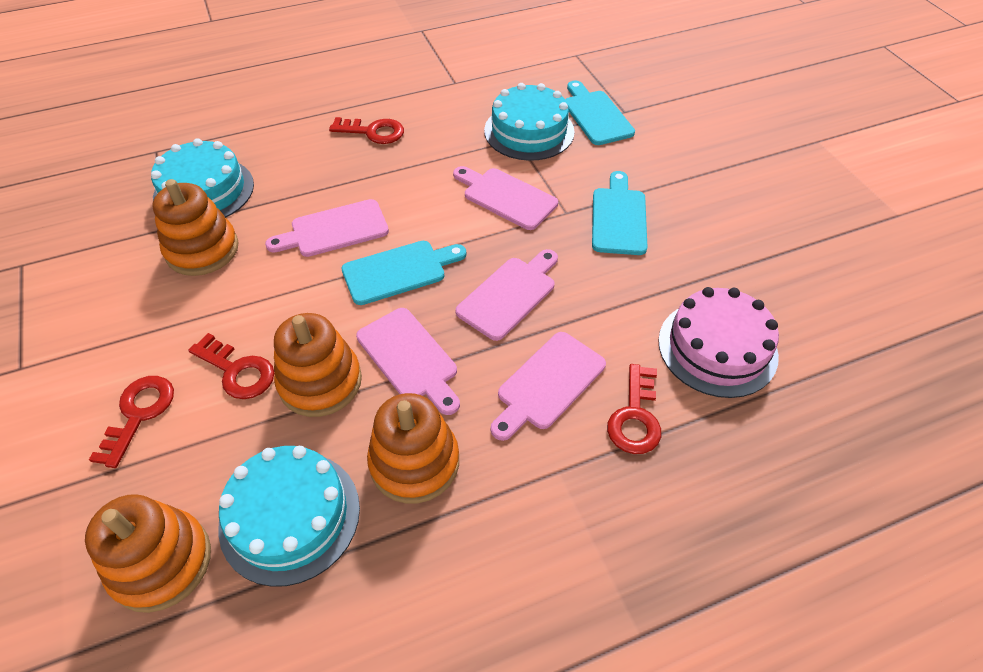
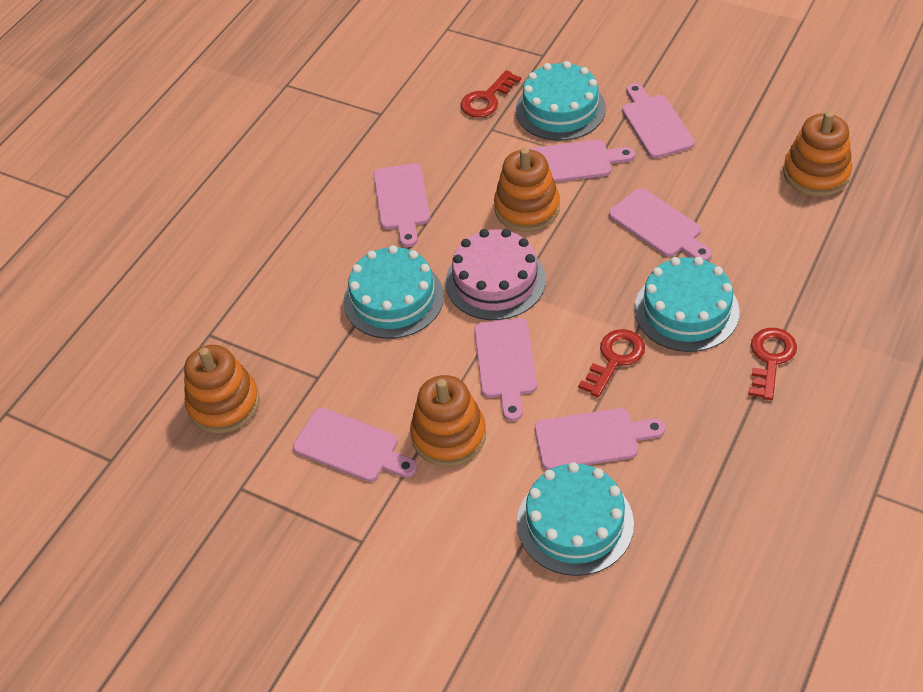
pink cutting board: [265,199,389,257] [356,308,460,415] [453,166,558,230] [455,249,558,341] [491,332,606,441] = 5 -> [293,408,417,482] [373,163,430,247] [474,318,537,421] [529,140,635,182] [535,408,665,470] [609,188,712,261] [622,83,695,158] = 7
red key: [89,376,174,468] [188,333,274,399] [329,117,404,144] [607,364,661,454] = 4 -> [461,70,521,118] [578,329,645,398] [748,328,797,400] = 3
turquoise cake: [151,138,254,218] [218,446,360,587] [484,83,575,161] = 3 -> [343,245,444,339] [516,61,606,141] [517,462,634,576] [634,257,740,352] = 4
turquoise cutting board: [342,241,467,305] [565,80,635,145] [592,171,648,255] = 3 -> none = 0

